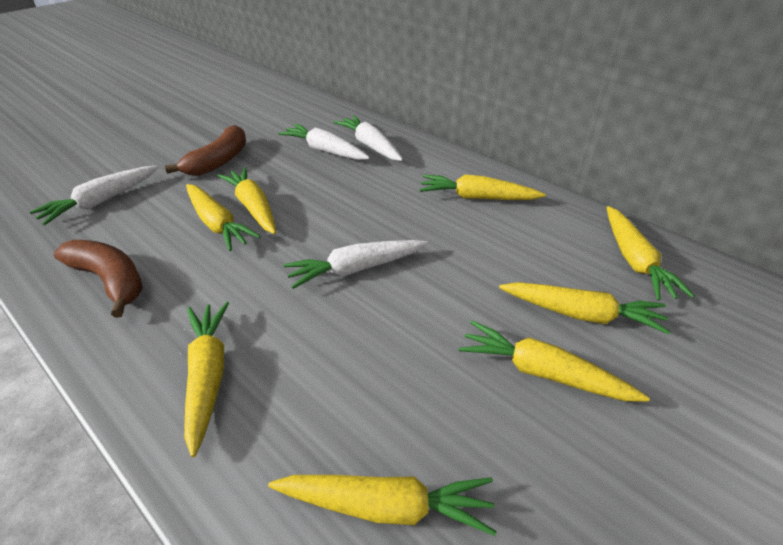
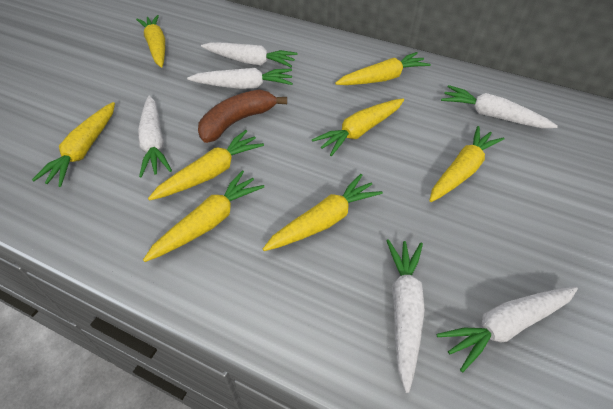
brown banana: [54,240,143,318] [165,125,246,176] = 2 -> [198,90,287,143] = 1
white carrot: [30,166,159,225] [278,124,370,160] [284,240,428,289] [334,115,403,161] = 4 -> [138,95,172,178] [187,68,293,89] [201,42,298,67] [386,239,425,393] [436,287,578,372] [441,85,558,128] = 6

